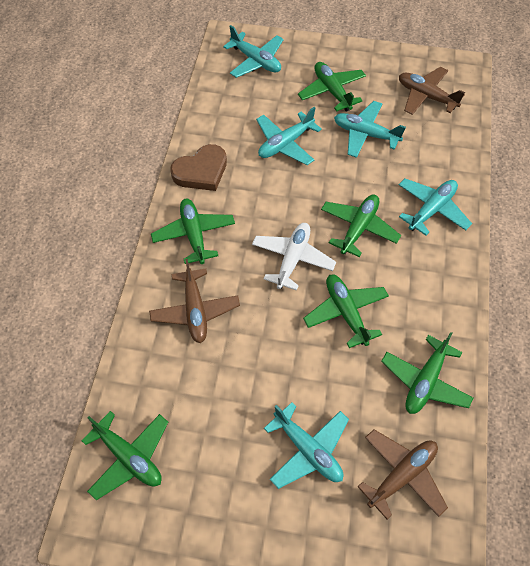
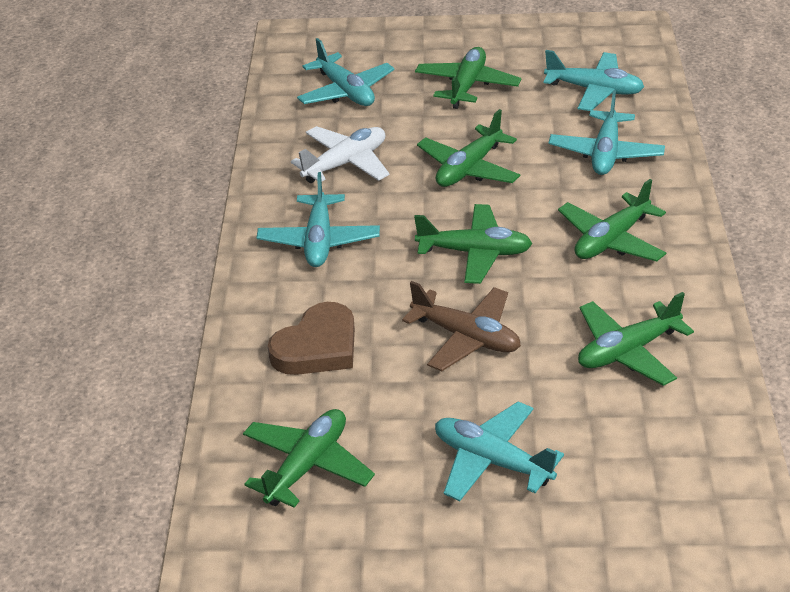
brown plane: [149,259,240,343] [358,429,448,519] [399,67,465,115] = 3 -> [402,281,521,371] = 1

